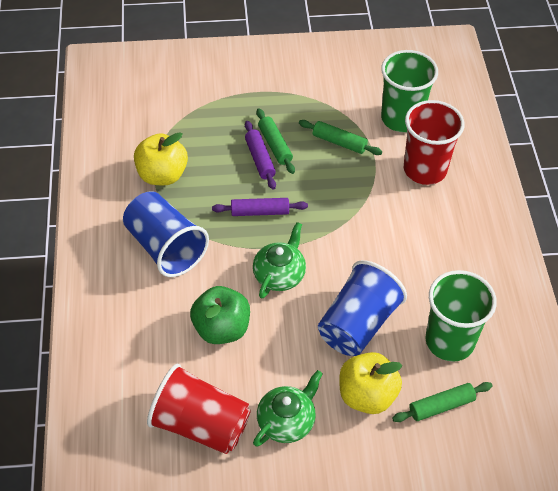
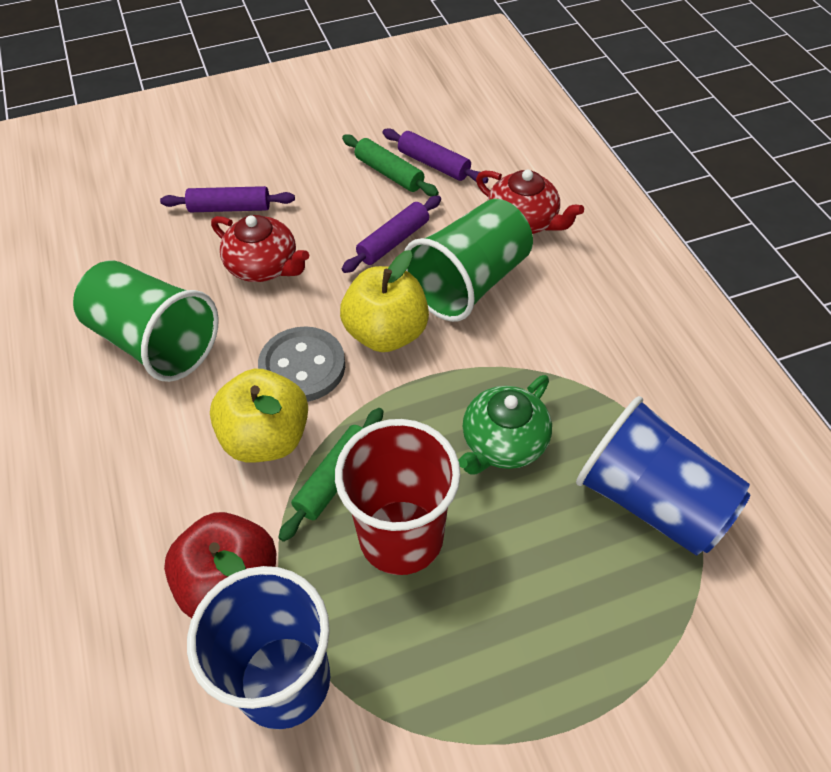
green apple: [190,286,250,344] = 1 -> none = 0
green rolling pin: [256,108,295,174] [299,120,382,155] [392,382,492,422] = 3 -> [278,408,384,542] [342,134,439,196] = 2
green teapot: [253,222,306,299] [253,370,323,447] = 2 -> [458,375,552,475] = 1
grey button: none = 0 -> [258,326,345,402] = 1
purple rolling pin: [212,198,308,216] [245,121,276,190] = 2 -> [160,186,295,212] [342,195,441,273] [383,128,488,184] = 3
red apple: none = 0 -> [164,512,277,619] = 1
red cup: [147,364,251,454] [404,100,465,185] = 2 -> [335,419,461,575] = 1
red teapot: none = 0 -> [211,215,309,282] [476,169,584,234] = 2

